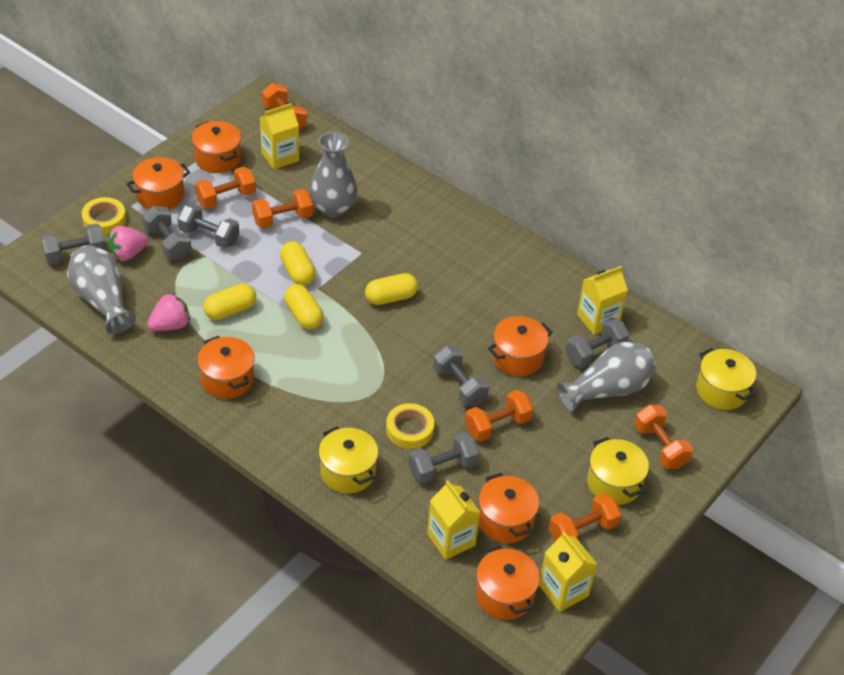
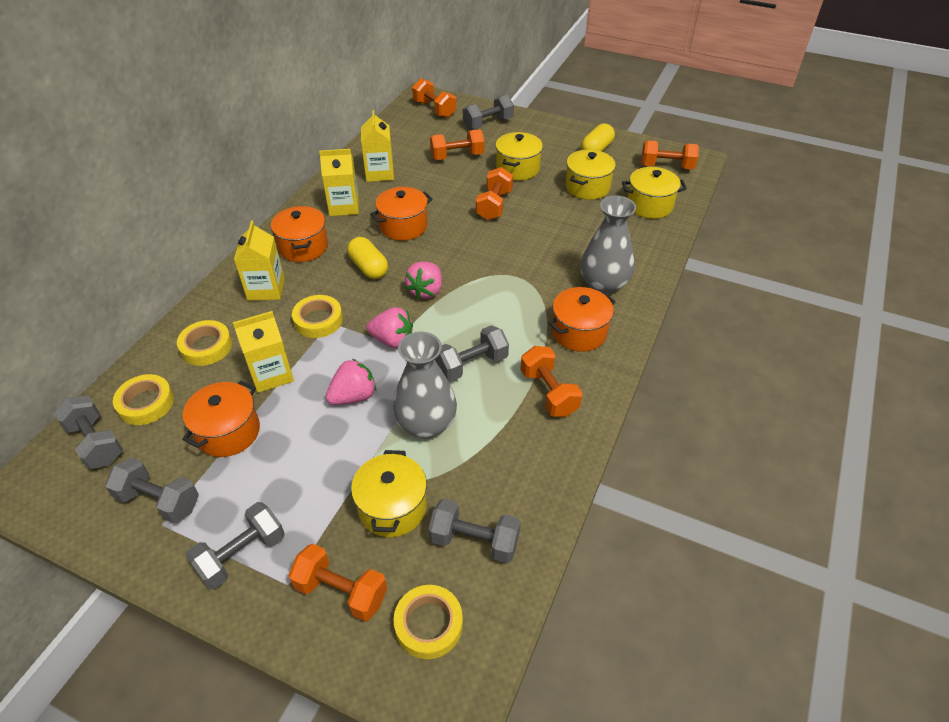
grey vase: [67,245,136,334] [310,132,357,217] [557,342,656,413] = 3 -> [393,332,457,438] [580,196,636,295] = 2
orange pot: [126,157,190,210] [192,121,241,173] [197,336,255,399] [476,545,540,620] [478,473,539,543] [488,316,553,376] = 6 -> [182,381,260,457] [271,206,328,262] [370,187,433,241] [548,287,616,352] = 4
pink strawberry: [107,226,149,261] [147,293,190,331] = 2 -> [326,359,376,405] [366,307,413,348] [405,262,442,299] = 3
yellow capsule: [203,284,256,320] [280,241,316,286] [284,284,323,329] [365,273,418,305] = 4 -> [347,237,388,279] [581,123,615,151] = 2
yellow pot: [319,426,378,494] [587,437,649,505] [696,348,756,410] = 3 -> [351,450,427,537] [495,132,543,180] [565,149,616,200] [622,167,687,219] = 4
yellow tape: [82,197,126,235] [386,403,434,449] = 2 -> [113,374,174,425] [177,320,232,366] [292,295,343,338] [394,585,463,659] = 4

